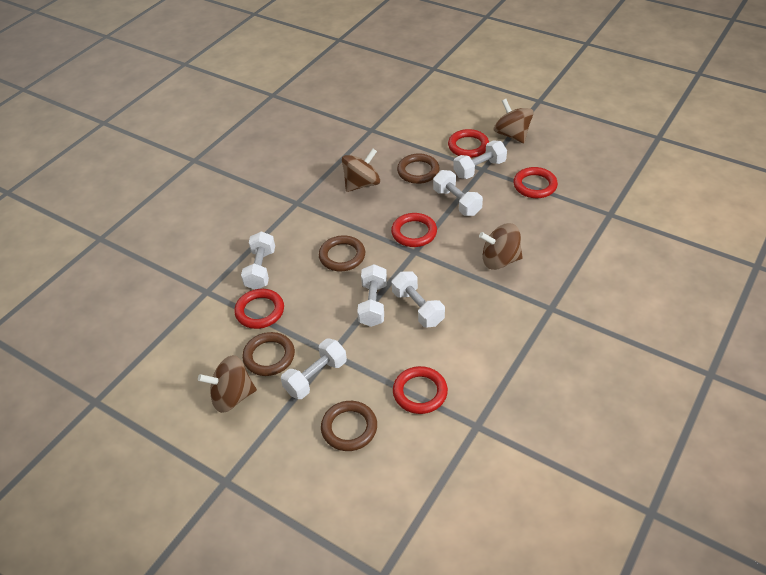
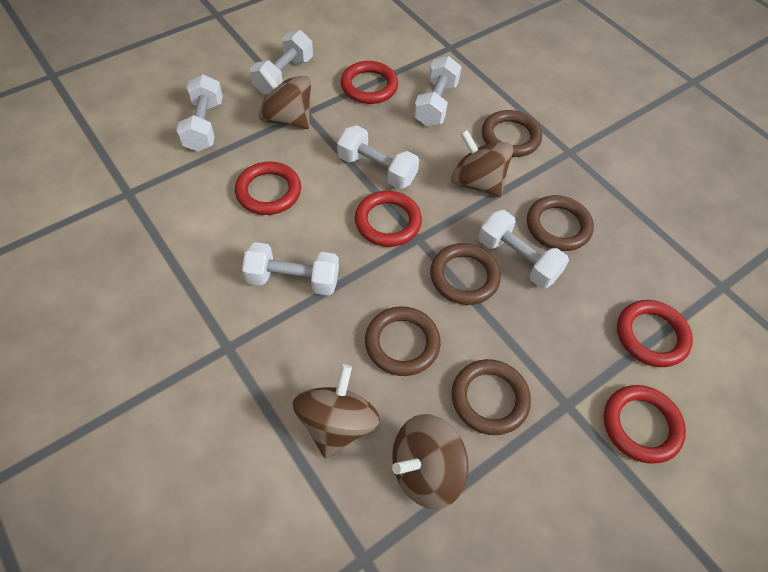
brown ring: [242,332,295,376] [319,235,365,271] [321,401,377,451] [397,154,440,184] = 4 -> [365,306,441,376] [430,243,501,305] [452,359,531,435] [482,110,542,157] [527,195,594,251] = 5

